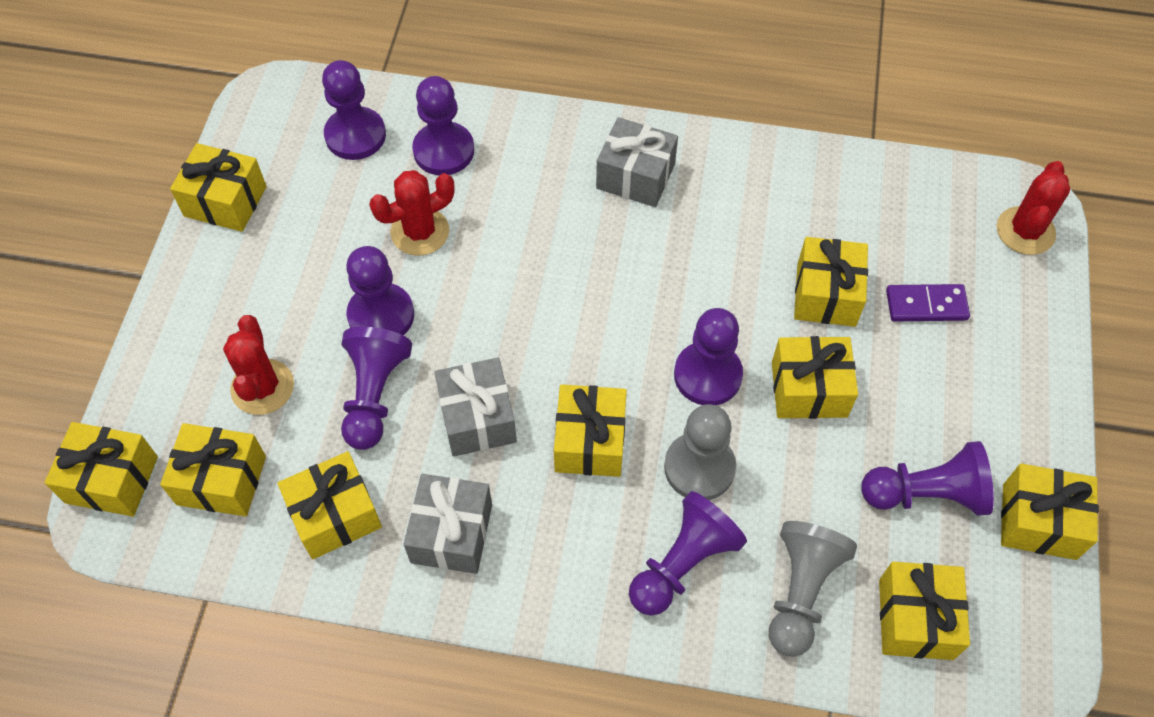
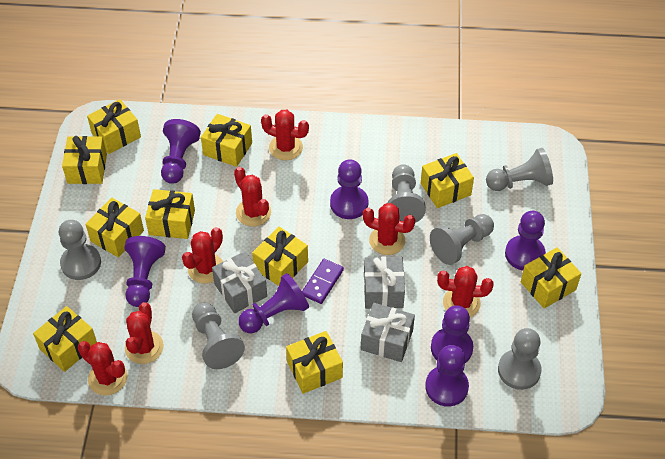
grey pawn: [664,404,736,500] [769,521,857,657] = 2 -> [59,220,101,280] [192,303,245,369] [387,164,426,223] [430,214,494,265] [486,148,553,191] [498,328,541,390] = 6
red cactus: [223,315,294,415] [369,170,455,256] [997,161,1070,255] = 3 -> [78,341,128,395] [125,302,164,364] [182,227,223,284] [234,167,271,227] [261,110,309,160] [363,203,415,255] [437,266,493,317] = 7
yellow gift: [45,422,158,517] [160,423,266,516] [170,143,267,232] [277,451,382,559] [554,384,627,477] [772,336,858,419] [794,237,868,327] [879,562,970,660] [1001,463,1099,560] = 9 -> [33,306,97,372] [62,136,107,184] [85,198,144,257] [87,99,141,154] [145,189,195,239] [201,114,252,167] [252,227,308,286] [286,331,343,394] [421,153,474,208] [521,247,581,308] = 10

